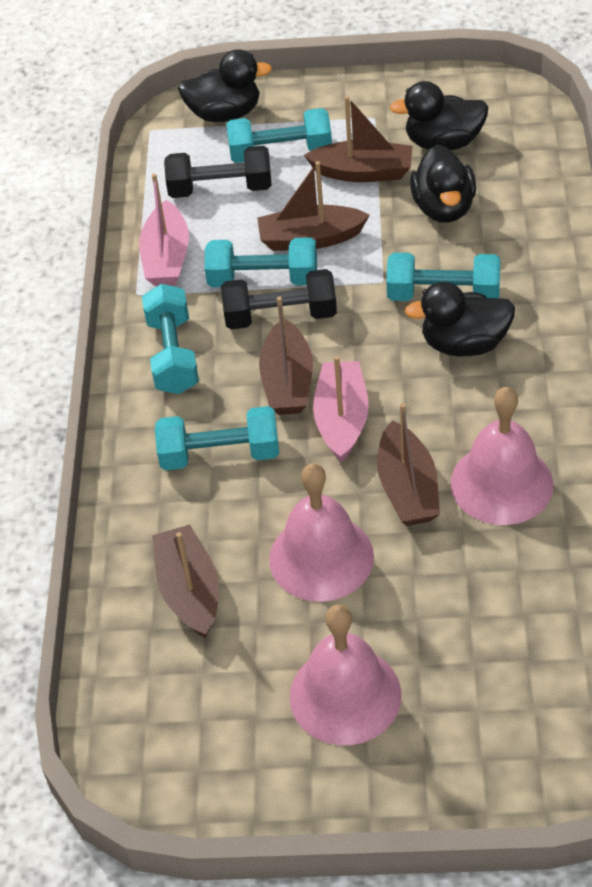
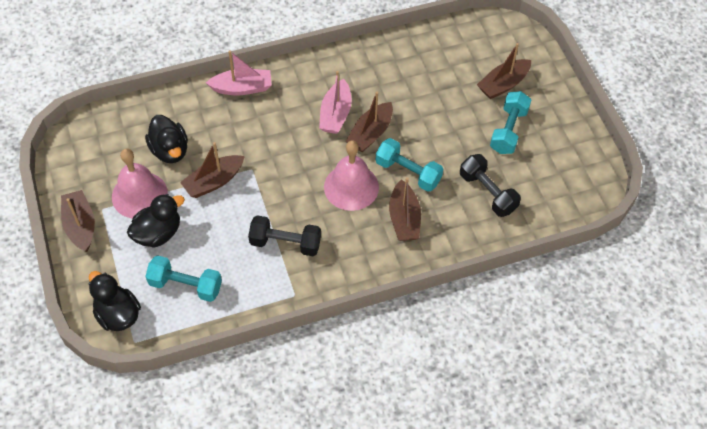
black duck: [178,49,272,122] [390,81,489,151] [405,282,515,357] [410,145,476,223] = 4 -> [88,271,141,331] [127,194,185,248] [145,115,188,163] = 3
pink bell: [269,463,374,602] [290,605,401,745] [450,387,553,525] = 3 -> [112,149,168,219] [324,141,379,211] = 2
turquoise dumbbell: [142,284,199,394] [155,406,279,470] [205,237,317,287] [226,108,332,163] [387,253,500,301] = 5 -> [145,255,222,302] [376,138,443,192] [490,91,531,154] = 3

